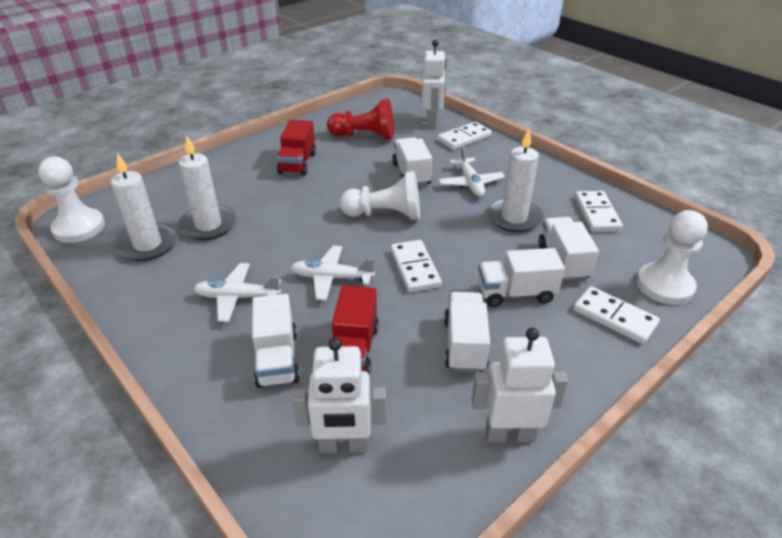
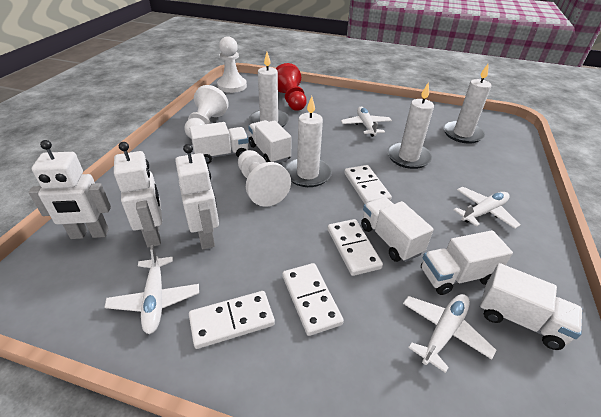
red truck: [276,120,316,176] [332,285,379,374] = 2 -> none = 0
white candle: [111,153,177,261] [178,135,237,240] [487,129,544,233] = 3 -> [249,52,289,127] [285,96,332,187] [387,82,434,169] [443,64,491,144] = 4
white plane: [193,263,282,322] [291,246,375,300] [438,146,505,197] = 3 -> [104,245,199,334] [341,107,392,137] [403,294,496,373] [454,187,520,229] = 4

